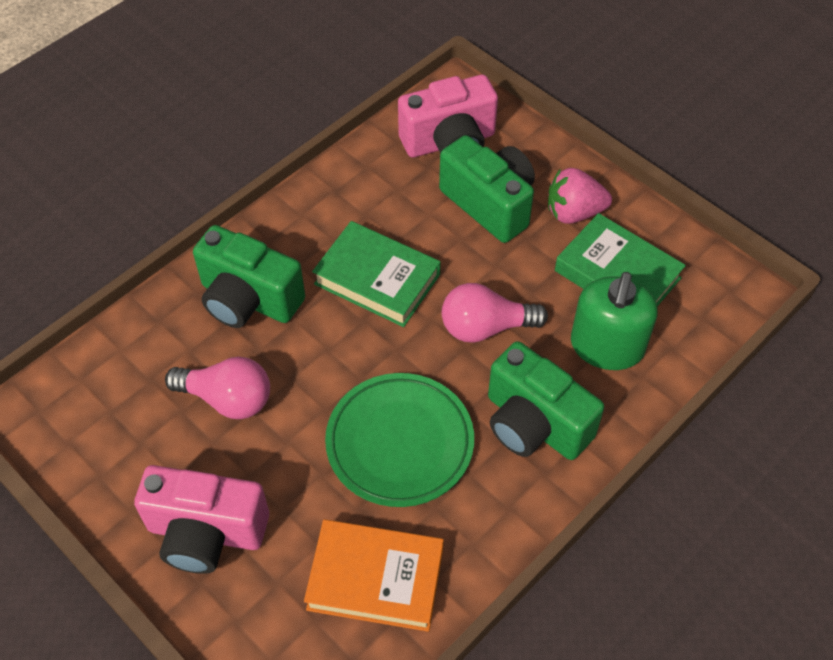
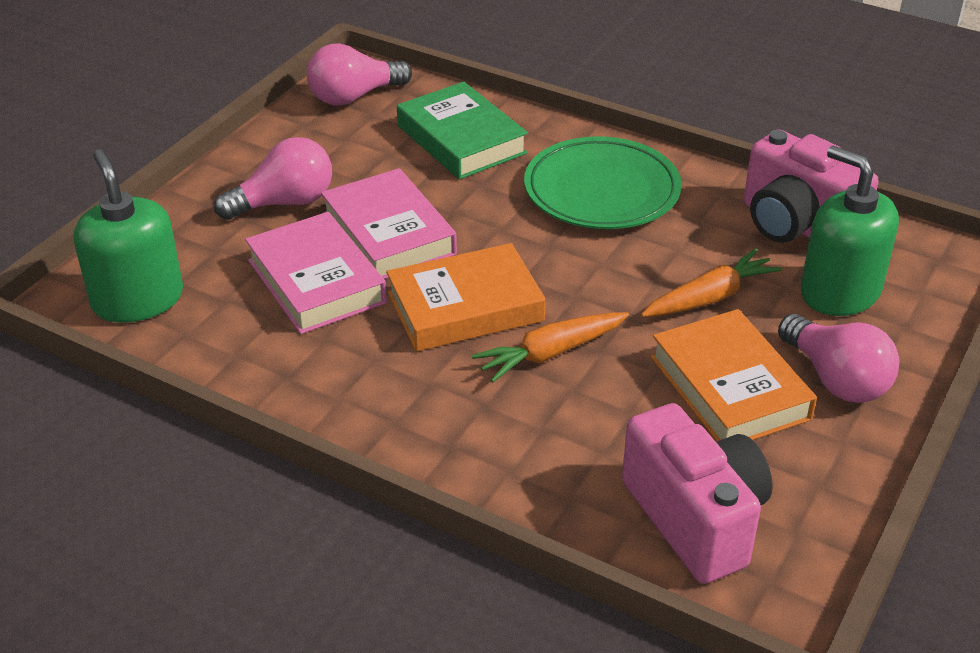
green book: [312,221,441,327] [555,213,686,306] = 2 -> [397,82,528,179] = 1
green camera: [193,225,305,328] [439,135,535,243] [488,341,604,460] = 3 -> none = 0
green soap dispenser: [571,272,658,370] = 1 -> [74,149,183,322] [801,146,899,316] = 2
orange book: [304,519,444,632] = 1 -> [386,243,545,351] [651,309,817,442] = 2
orange carrot: none = 0 -> [472,312,629,382] [641,249,782,317] = 2
pink book: none = 0 -> [245,212,387,334] [321,168,457,279] = 2
pink light bulb: [165,357,270,419] [442,283,548,343] = 2 -> [214,137,332,220] [307,43,412,106] [778,314,900,403] = 3
pink strawberry: [548,168,612,224] = 1 -> none = 0

